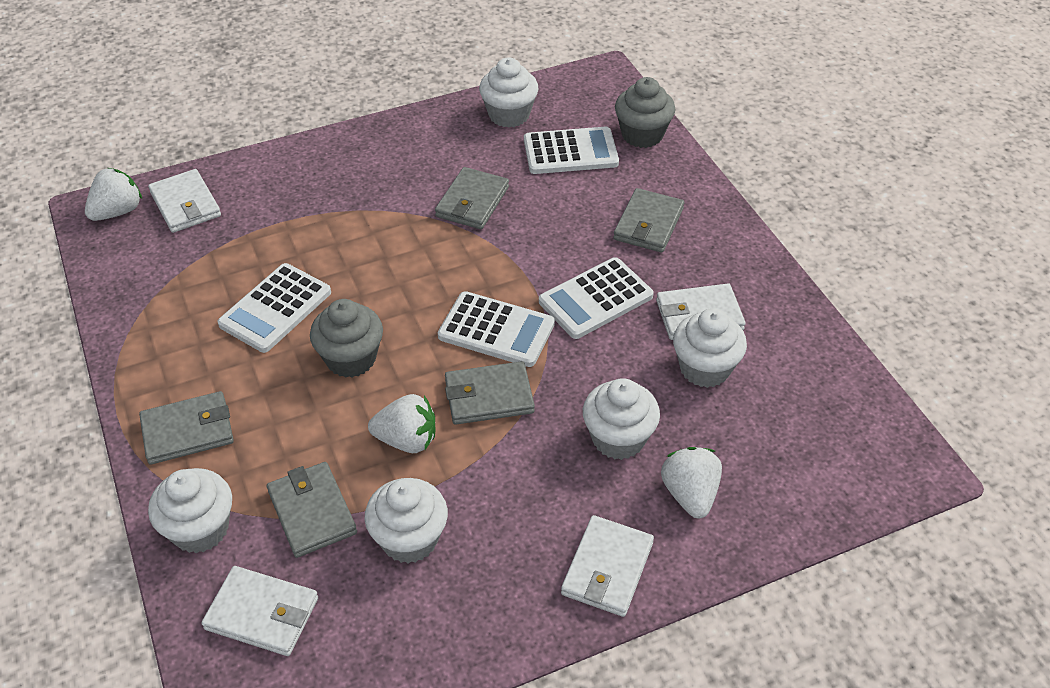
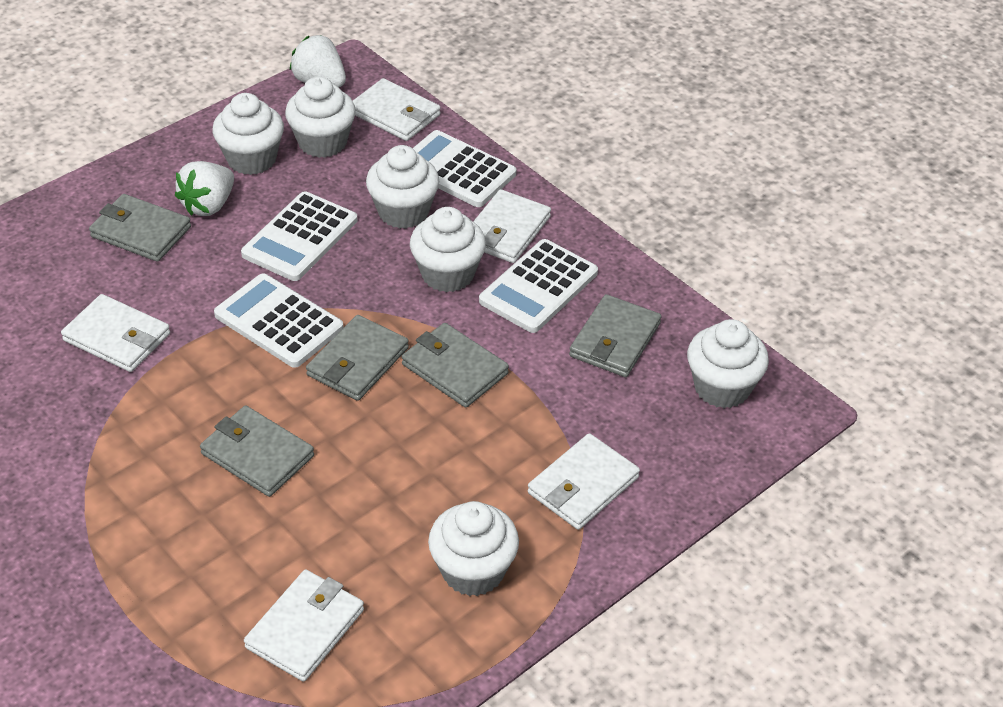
grey cupcake: [310,299,383,378] [615,77,675,148] = 2 -> none = 0
white cupcake: [148,468,232,553] [365,478,448,564] [479,58,538,128] [583,378,660,460] [673,308,747,388] = 5 -> [212,93,284,175] [285,76,356,158] [366,145,439,229] [410,207,486,292] [428,501,519,596] [687,319,769,408] = 6
white strawberry: [85,168,142,221] [368,394,435,453] [661,447,722,518] = 3 -> [175,161,234,216] [290,35,346,87] = 2
white wallet: [148,169,221,233] [202,566,318,656] [561,515,654,617] [656,284,746,340] = 4 -> [61,294,170,372] [244,570,364,682] [353,78,441,141] [473,189,551,263] [528,433,640,530] = 5

